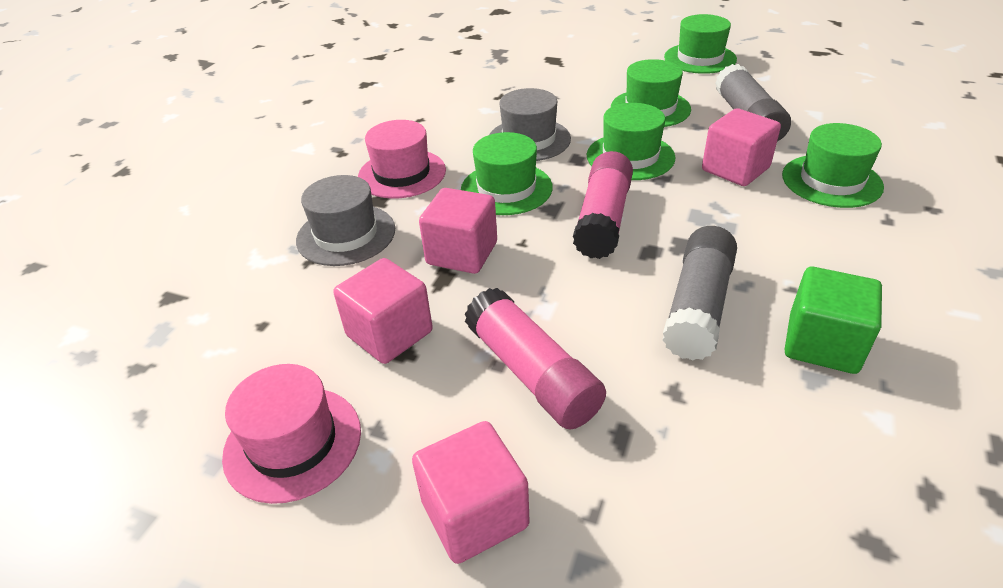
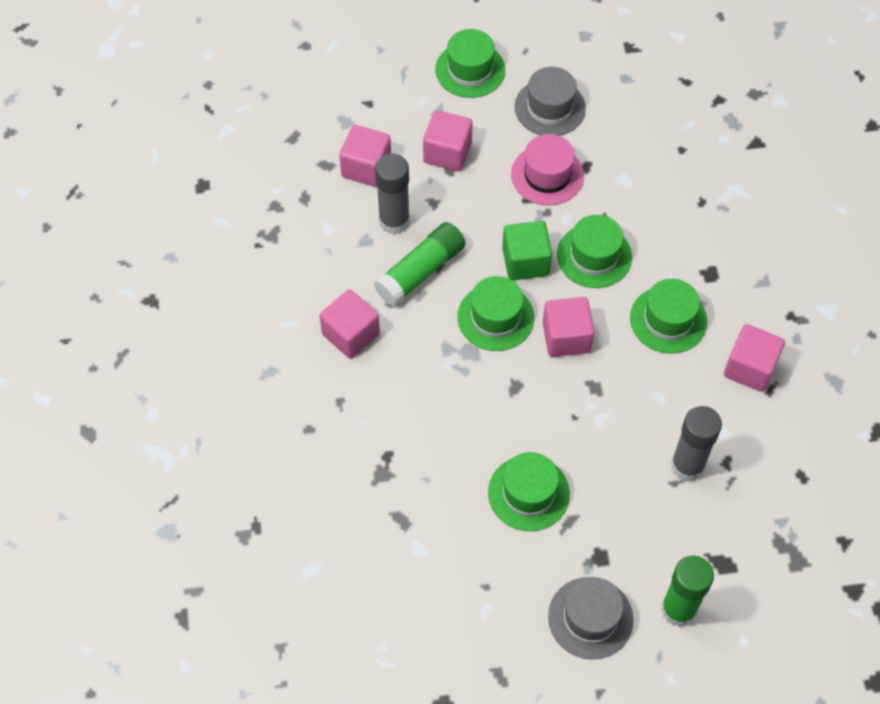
green glue stick: none = 0 -> [374,222,466,306] [661,555,714,627] = 2
pink cube: [334,258,433,364] [412,421,530,564] [419,188,497,274] [702,108,781,186] = 4 -> [319,289,380,359] [339,125,391,187] [423,110,473,171] [543,297,595,357] [724,324,785,392] = 5
pink glue stick: [465,288,606,430] [573,151,633,259] = 2 -> none = 0
pink hat: [222,364,361,504] [358,120,446,199] = 2 -> [511,134,584,206] = 1

